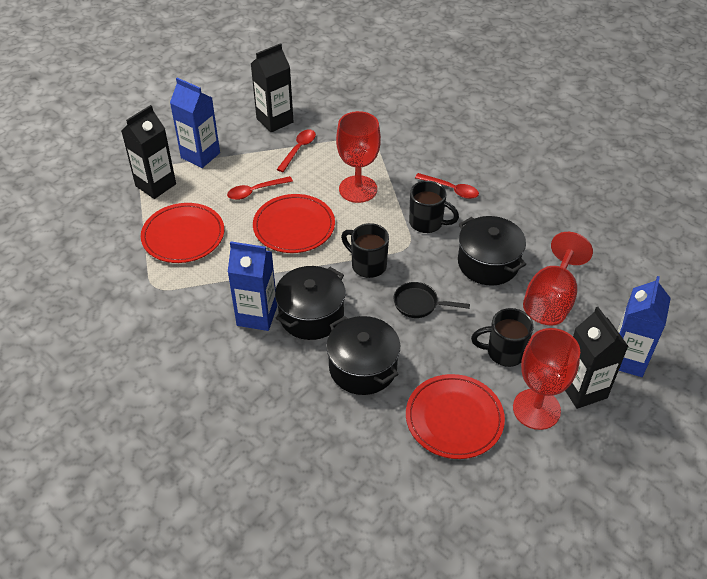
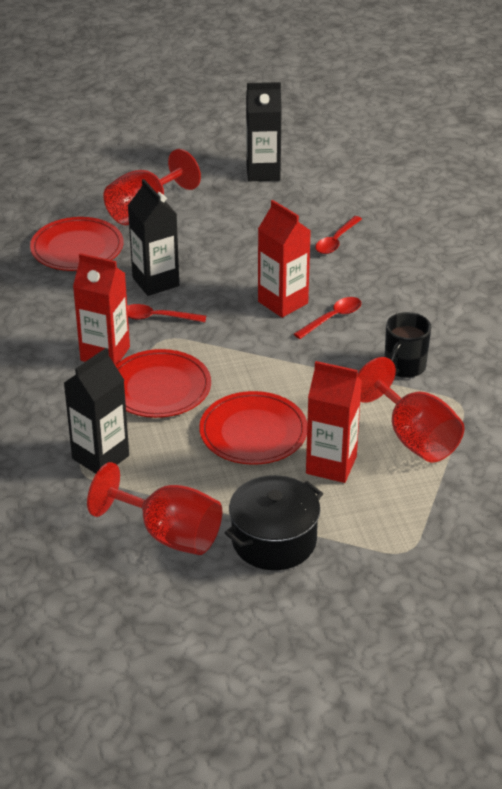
black mug: [341,223,389,278] [409,181,459,233] [471,308,534,367] = 3 -> [385,312,431,378] = 1
black pan: [394,282,470,318] = 1 -> none = 0
black pot: [275,266,346,340] [326,316,400,395] [458,216,526,286] = 3 -> [225,475,323,570] = 1
blue carton: [170,78,220,168] [228,241,277,331] [618,276,671,377] = 3 -> none = 0
red carton: none = 0 -> [73,253,130,365] [258,200,311,318] [306,361,362,483] = 3

